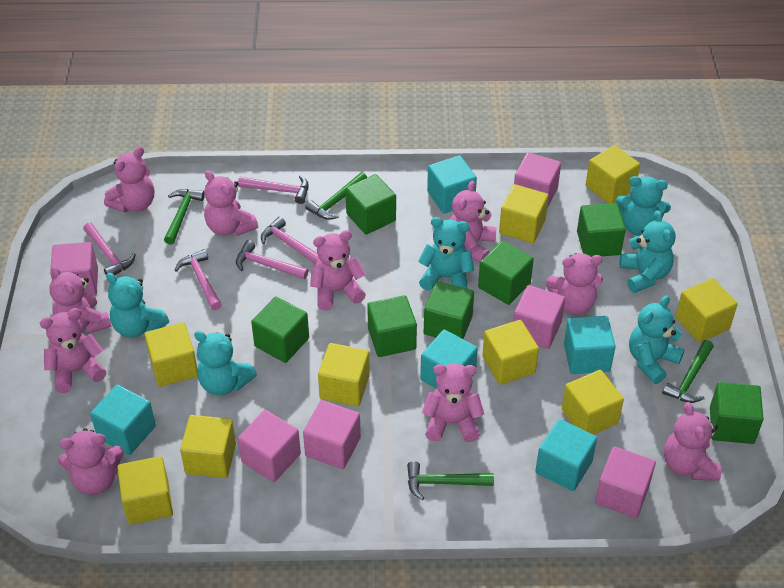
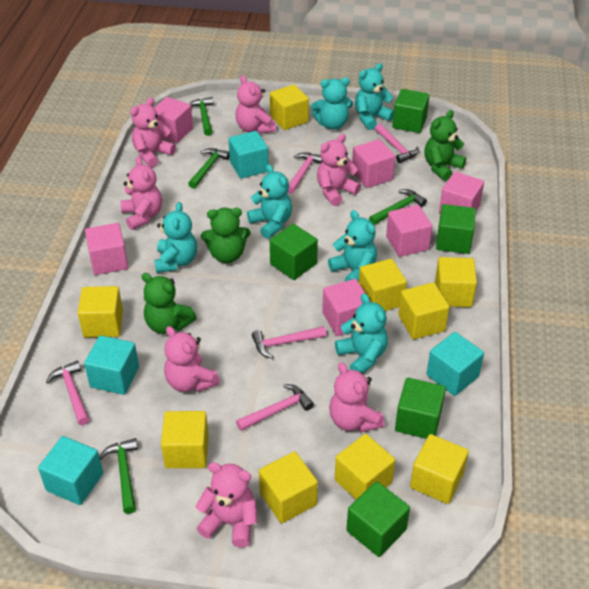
green cube: [251,296,309,363] [345,174,396,235] [367,295,417,357] [424,281,474,339] [478,241,534,305] [577,203,626,257] [710,382,763,444] = 7 -> [270,224,318,280] [346,481,410,557] [392,89,430,133] [395,378,446,439] [436,204,476,254] = 5
green teddy bear: none = 0 -> [142,273,197,334] [201,208,251,263] [424,110,466,181] = 3
pink teddy bear: [40,308,106,393] [50,266,112,334] [58,428,124,495] [104,146,154,213] [204,170,258,236] [310,230,366,311] [422,363,484,442] [450,181,497,263] [546,253,603,314] [664,402,721,481] = 10 -> [121,157,162,230] [130,97,176,167] [164,326,220,392] [195,462,257,548] [236,75,276,134] [317,134,361,206] [329,362,385,433] = 7
turquoise cube: [90,385,156,455] [420,329,478,388] [427,155,477,214] [535,419,597,491] [564,316,616,374] = 5 -> [38,436,103,505] [84,335,139,395] [228,131,268,179] [427,332,484,396] = 4

